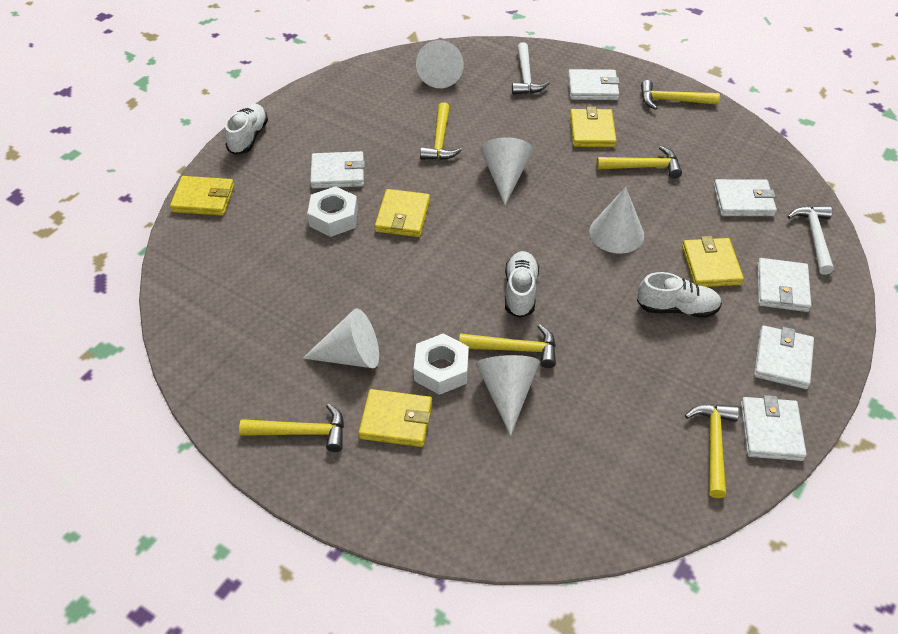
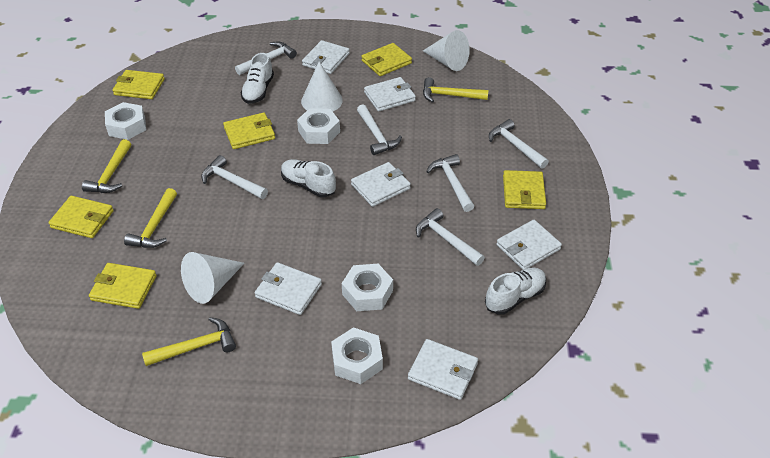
white cone: [303,308,379,368] [416,40,464,88] [476,355,540,436] [481,137,533,205] [589,187,644,254] = 5 -> [181,252,244,304] [301,62,343,111] [423,30,470,71] = 3
white hammer: [512,42,550,94] [787,206,834,275] = 2 -> [201,155,268,199] [235,41,297,75] [357,105,402,155] [416,208,485,266] [426,154,474,212] [489,119,549,169] = 6
white nut: [307,186,358,237] [414,333,469,395] = 2 -> [105,102,146,140] [297,108,340,144] [331,327,383,384] [342,264,393,311] = 4
yellow hammer: [239,403,344,452] [420,102,462,160] [459,324,556,368] [597,146,682,178] [641,80,720,110] [685,404,739,498] = 6 -> [82,139,131,193] [124,188,177,248] [142,317,236,366] [423,77,489,103] = 4
yellow wallet: [170,176,234,216] [358,389,432,447] [375,189,430,237] [570,107,617,147] [682,236,744,287] = 5 -> [48,196,114,238] [89,263,157,309] [112,70,165,99] [223,112,275,149] [361,43,412,76] [503,170,546,209] = 6

